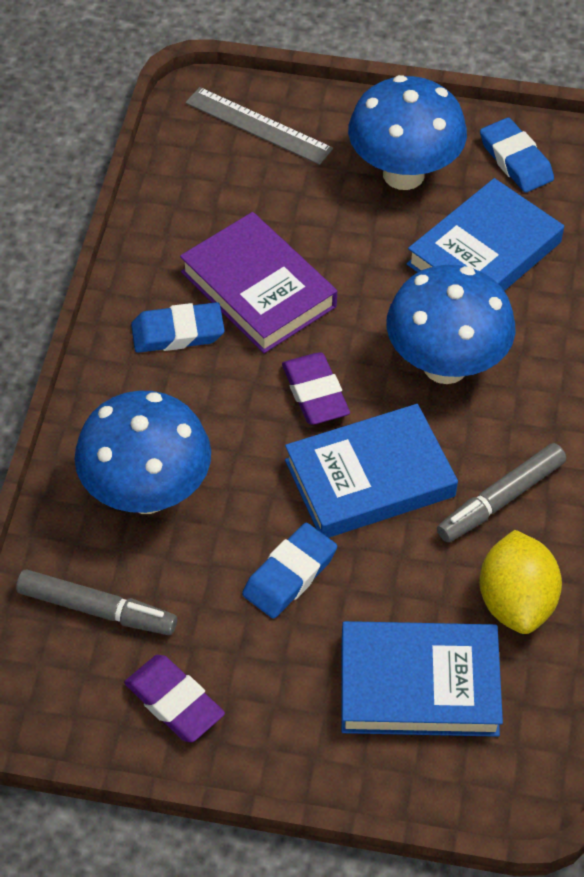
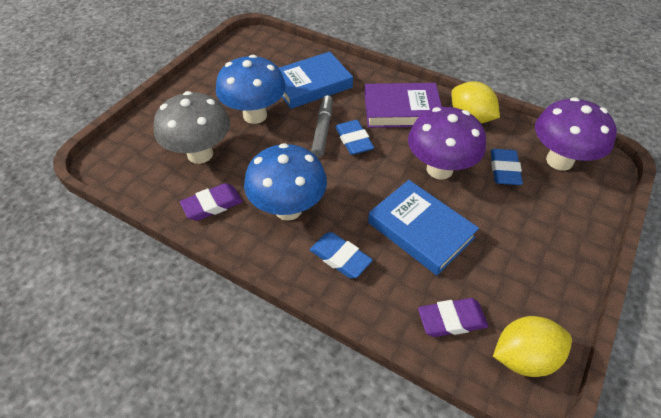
blue book: [285,404,458,538] [341,621,503,737] [407,178,564,291] = 3 -> [279,52,353,109] [368,180,479,276] = 2
blue mushroom: [74,391,211,514] [348,75,467,190] [386,265,516,384] = 3 -> [216,55,286,124] [244,143,327,221] = 2
grey marker: [16,570,177,635] [437,443,566,542] = 2 -> [311,95,333,158] = 1
grey mushroom: none = 0 -> [154,91,230,164] = 1
grey ruler: [185,87,333,165] = 1 -> none = 0
purple mushroom: none = 0 -> [408,107,486,180] [535,97,617,171] = 2
yellow lemon: [479,530,562,634] = 1 -> [452,82,500,123] [493,316,572,377] = 2

